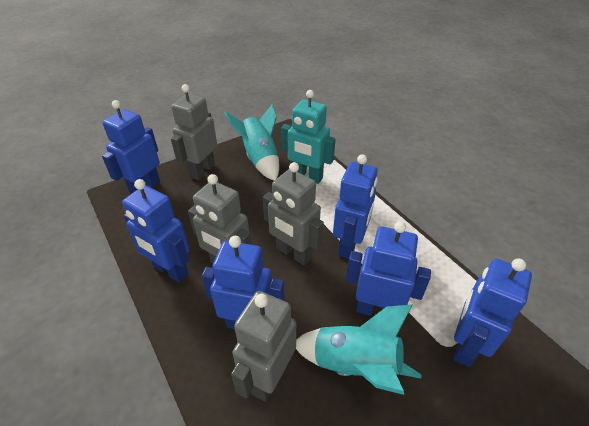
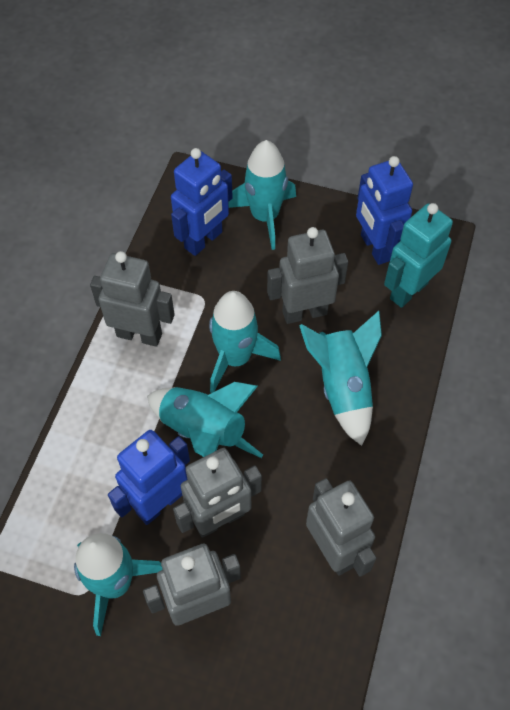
blue robot: [102,100,160,194] [122,179,190,283] [202,236,285,329] [333,154,378,259] [346,221,431,316] [453,258,532,367] = 6 -> [108,430,190,525] [171,148,233,256] [356,156,413,265] = 3
grey robot: [171,84,217,180] [188,174,252,263] [231,291,296,402] [263,162,324,265] = 4 -> [90,251,175,347] [143,544,241,626] [173,448,262,538] [267,227,348,324] [306,478,376,577] = 5
turquoise rocket: [224,104,279,180] [296,304,422,395] = 2 -> [74,533,163,636] [147,382,263,458] [209,291,281,393] [228,140,296,250] [299,311,382,446] = 5

